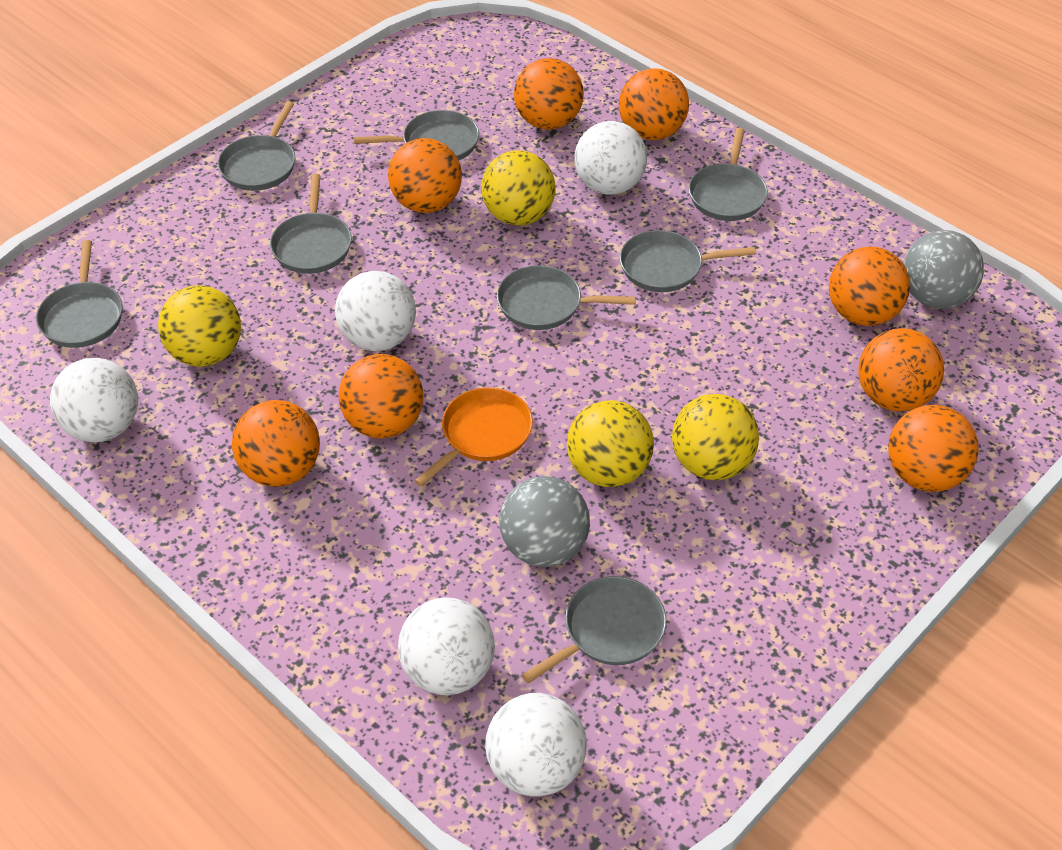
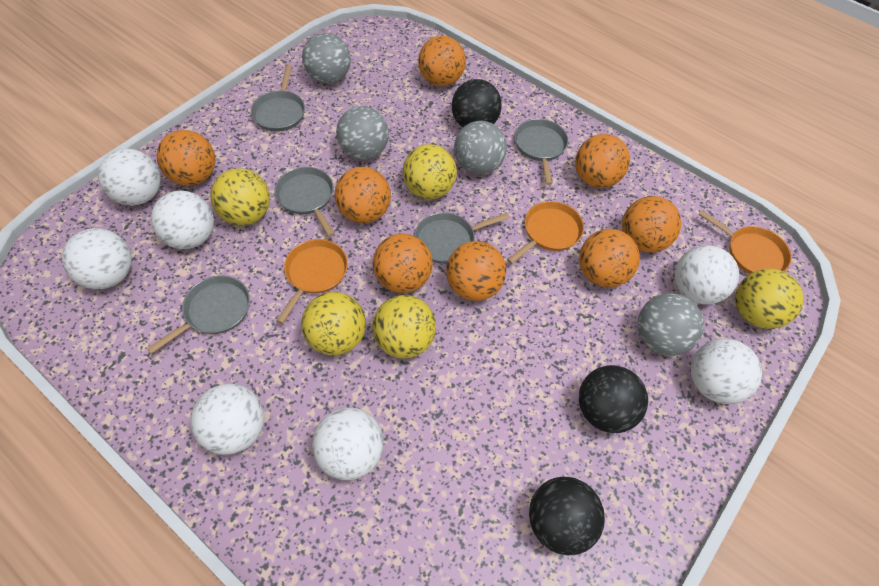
black ball: none = 0 -> [452,79,502,127] [529,477,605,555] [579,365,648,433] = 3
grey ball: [499,476,590,567] [903,230,984,309] = 2 -> [302,32,351,84] [336,106,389,160] [454,121,507,175] [637,293,704,356] = 4
grey pan: [36,240,123,348] [218,101,296,191] [270,174,352,274] [354,110,479,161] [497,265,636,330] [522,576,667,684] [620,230,756,292] [689,128,768,221] = 8 -> [147,276,250,354] [251,64,305,132] [274,167,335,237] [414,212,509,264] [514,119,568,185] = 5
orange pan: [414,387,533,487] = 1 -> [276,239,348,324] [507,201,584,264] [698,210,791,274] = 3
white ball: [50,358,138,442] [335,271,416,351] [398,597,495,695] [485,693,587,797] [574,121,647,195] = 5 -> [62,228,132,289] [98,149,161,206] [151,191,214,249] [190,384,264,455] [312,407,384,480] [675,245,739,304] [691,339,762,404] = 7
yellow ball: [158,285,241,367] [481,150,555,226] [567,400,654,487] [672,394,759,480] = 4 -> [210,168,270,226] [301,292,366,355] [372,295,436,358] [403,144,457,199] [735,269,803,329] = 5

